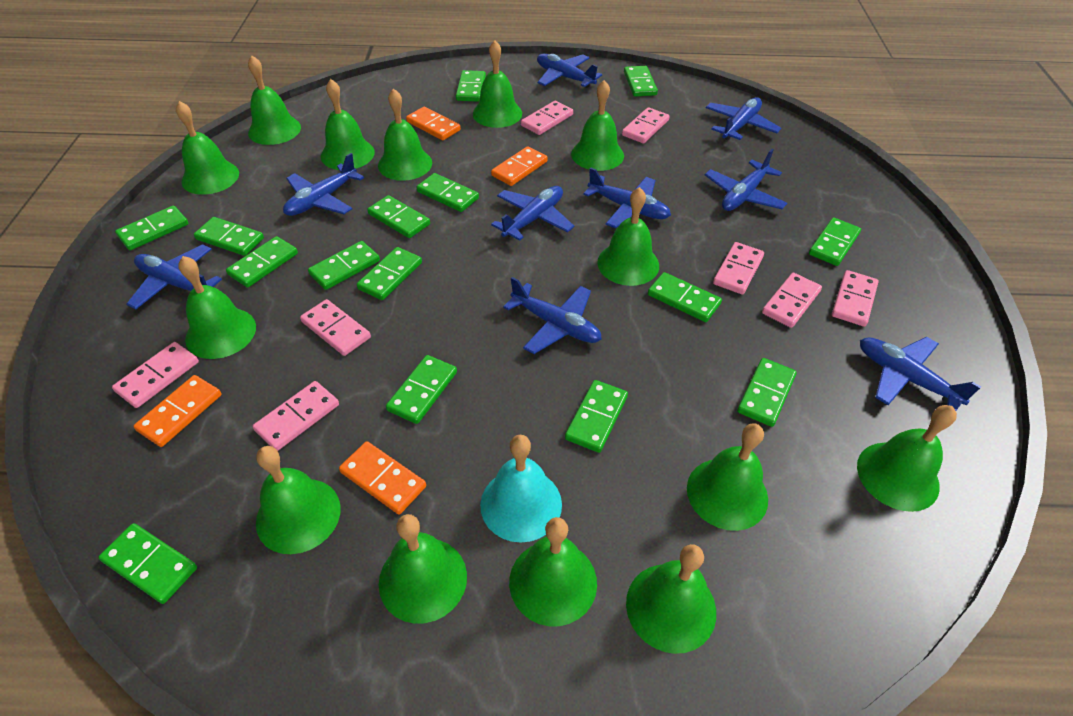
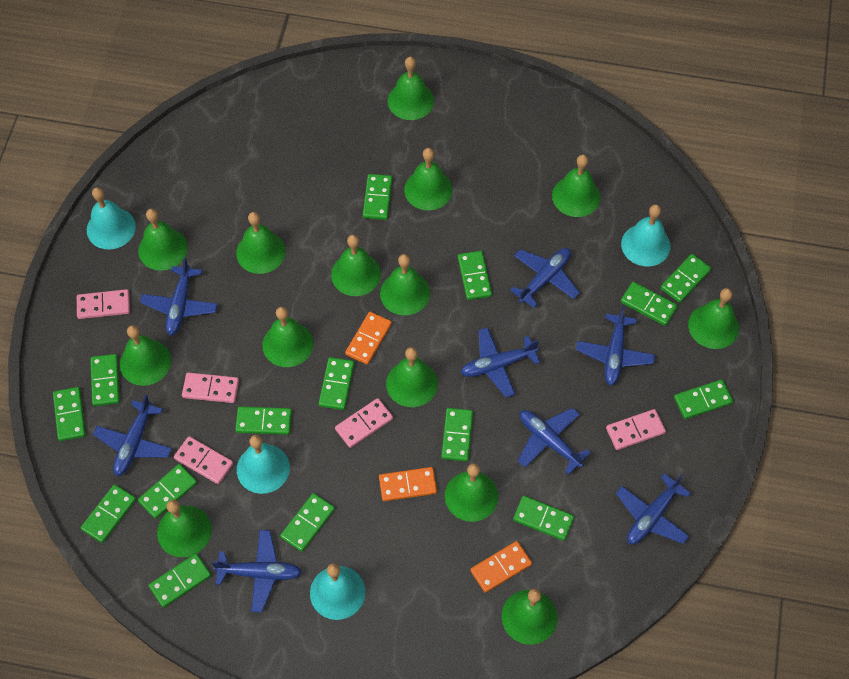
blue plane: [127,244,222,309] [283,153,364,216] [491,186,574,241] [503,277,602,354] [537,54,602,88] [583,167,671,228] [705,149,787,211] [706,97,781,140] [860,337,981,411] = 9 -> [93,394,172,476] [140,257,218,336] [211,530,302,613] [461,327,540,398] [510,248,580,308] [518,408,591,474] [576,306,655,386] [616,473,691,545] = 8
orange domino: [134,375,222,447] [339,441,426,514] [406,107,461,140] [491,146,548,186] = 4 -> [345,312,392,365] [379,467,437,501] [470,541,532,593] = 3
pink domino: [112,342,199,408] [253,381,339,451] [300,299,371,356] [521,101,573,135] [622,107,669,143] [713,242,764,295] [762,273,822,328] [832,270,879,327] = 8 -> [77,289,130,319] [174,436,233,484] [182,372,239,403] [335,398,393,448] [606,409,666,450] = 5
turquoise bell: [480,435,562,543] = 1 -> [87,187,136,249] [237,435,290,494] [310,563,365,620] [621,204,670,267] = 4

